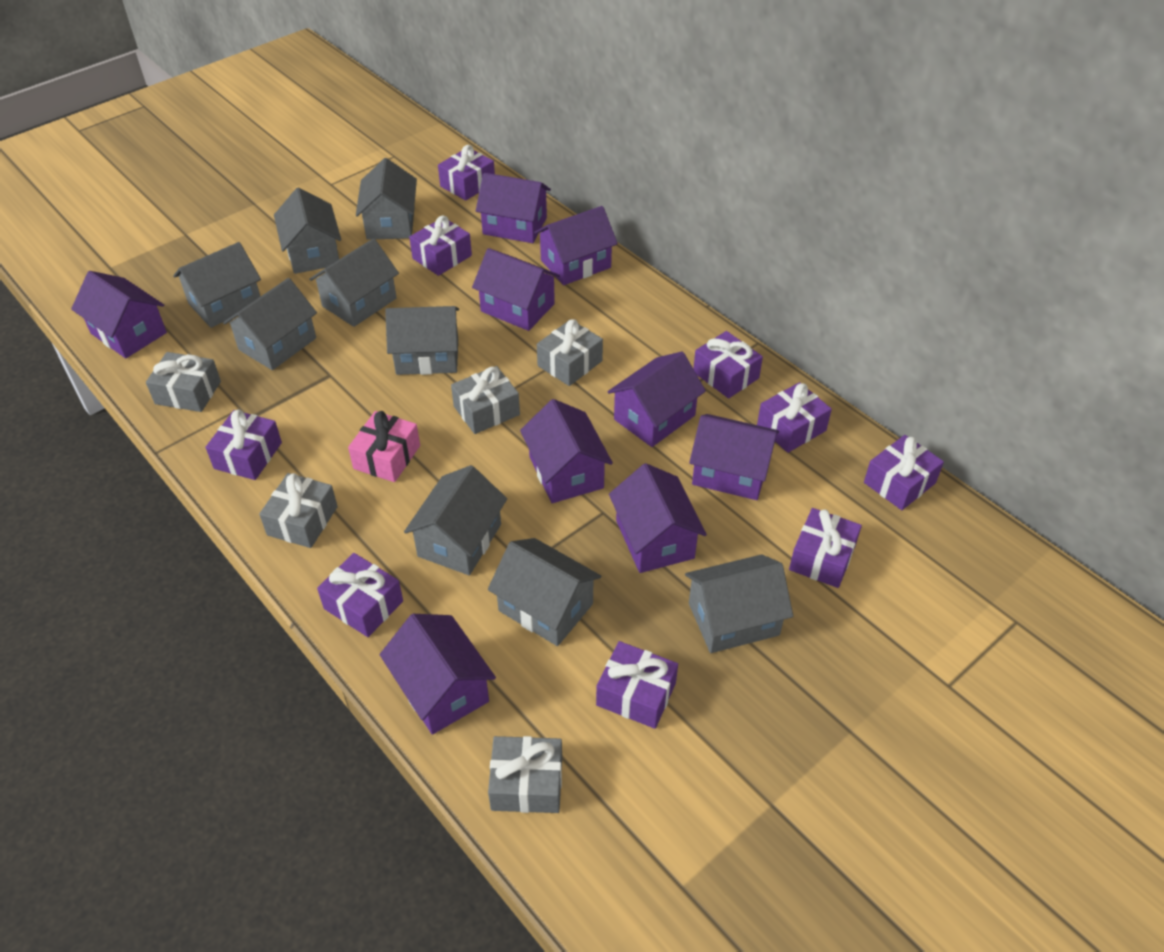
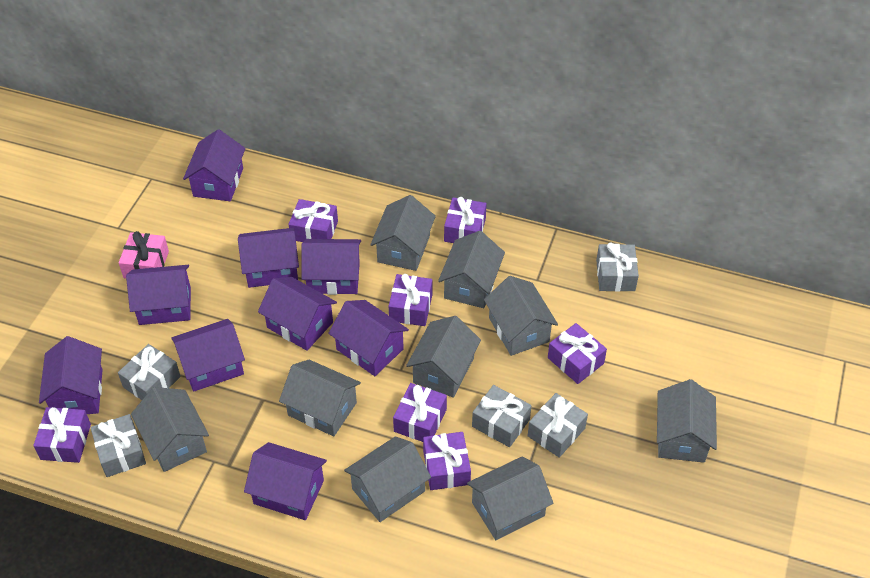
purple gift: [205,409,282,480] [317,553,403,637] [409,216,472,276] [438,145,495,201] [596,641,678,729] [693,331,763,398] [757,382,832,453] [789,508,862,588] [864,435,944,510] = 9 -> [33,407,91,463] [288,199,338,242] [389,274,433,326] [393,383,447,442] [423,432,471,490] [444,197,487,243] [548,323,607,384] = 7

